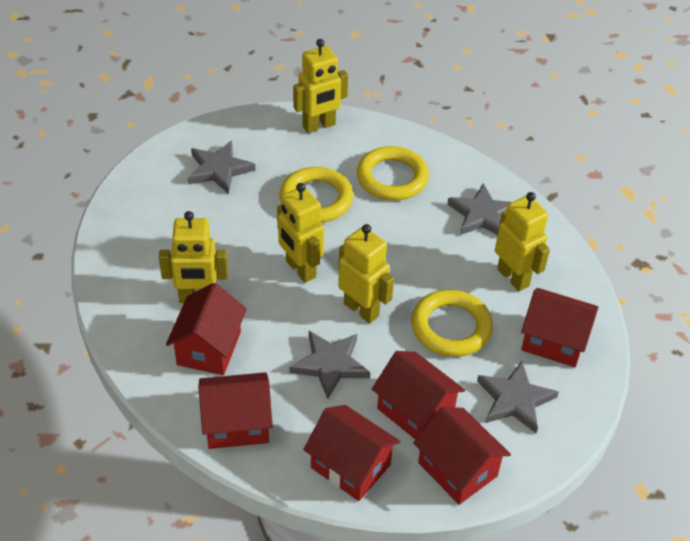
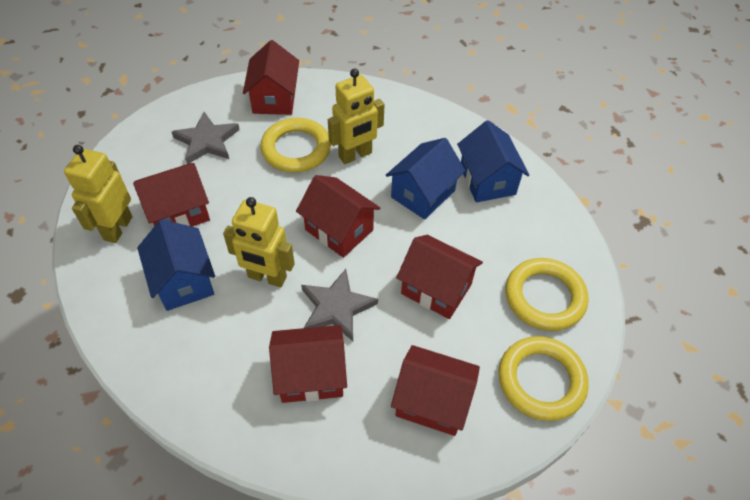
blue house: none = 0 -> [137,220,215,311] [386,138,466,220] [457,120,529,202] = 3
grey star: [188,141,255,194] [290,331,370,399] [447,183,512,235] [477,361,559,433] = 4 -> [172,112,240,164] [301,269,378,341] = 2
yellow robot: [159,211,228,303] [277,183,324,283] [293,39,348,133] [338,224,394,323] [495,192,550,291] = 5 -> [64,145,132,243] [223,197,295,287] [328,69,384,164] = 3

